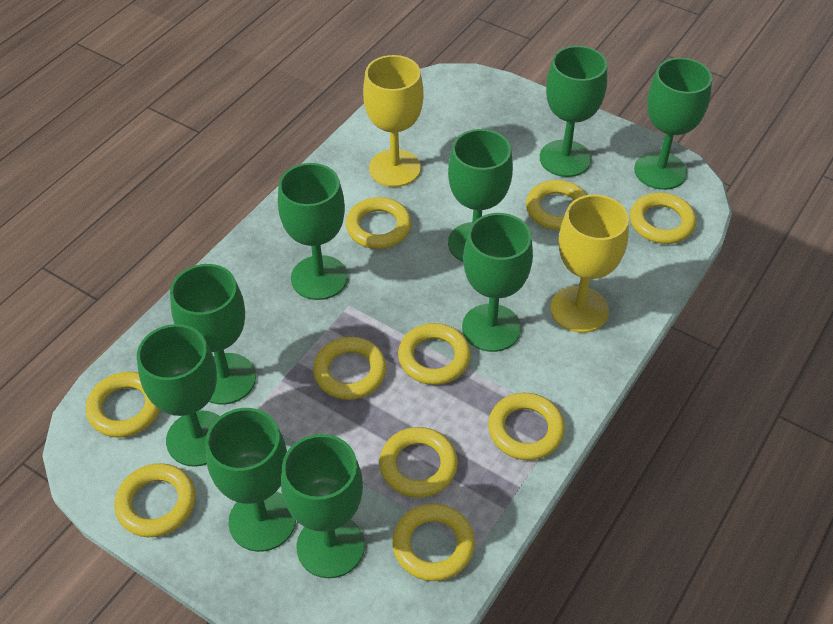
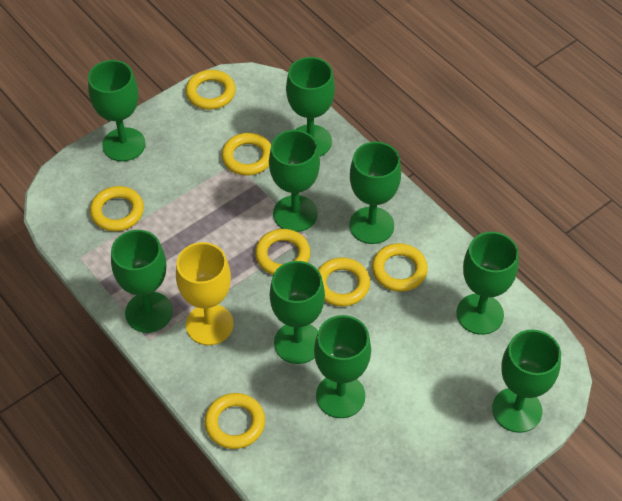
yellow goblet: [363,55,424,187] [550,194,629,333] = 2 -> [176,242,234,345] = 1
yellow ring: [86,372,160,438] [114,463,196,537] [313,337,387,400] [346,197,412,249] [379,427,458,498] [392,503,475,581] [398,323,471,385] [488,393,565,460] [526,180,587,230] [630,193,696,244] = 10 -> [90,186,144,231] [186,70,236,110] [205,393,265,449] [222,133,271,176] [255,229,310,275] [318,257,370,306] [372,243,428,292] = 7

